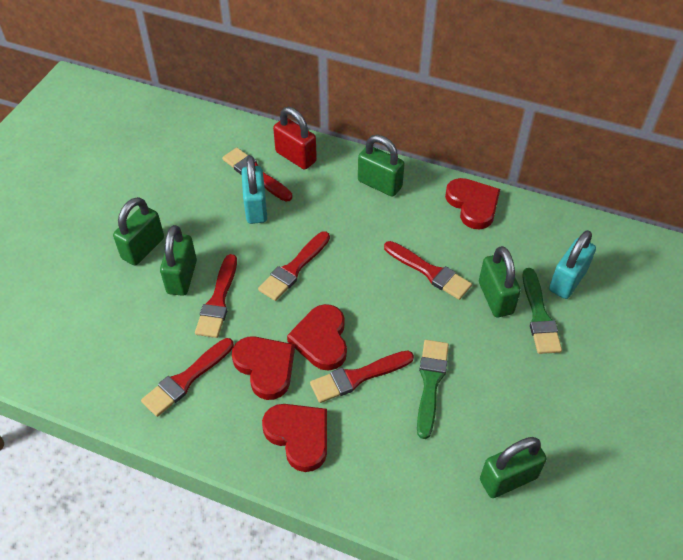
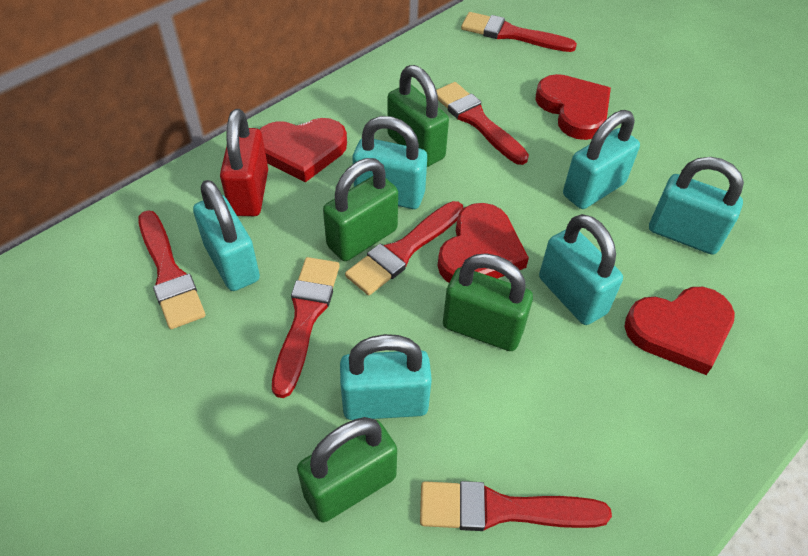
green brush: [417,340,449,439] [522,268,562,354] = 2 -> none = 0
green padlock: [113,197,164,266] [160,225,197,296] [358,135,405,197] [479,246,521,317] [480,437,547,498] = 5 -> [297,417,397,522] [323,158,398,261] [387,65,449,167] [443,253,533,351] = 4
turquoise padlock: [241,156,267,224] [549,230,596,299] = 2 -> [193,180,260,291] [340,334,432,420] [353,116,427,209] [539,214,623,325] [563,110,640,209] [649,157,744,255] = 6

